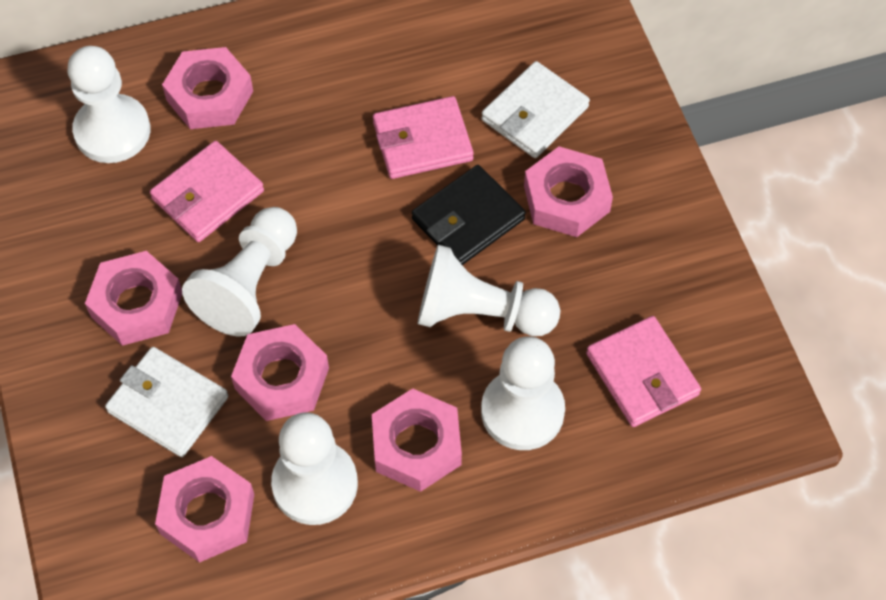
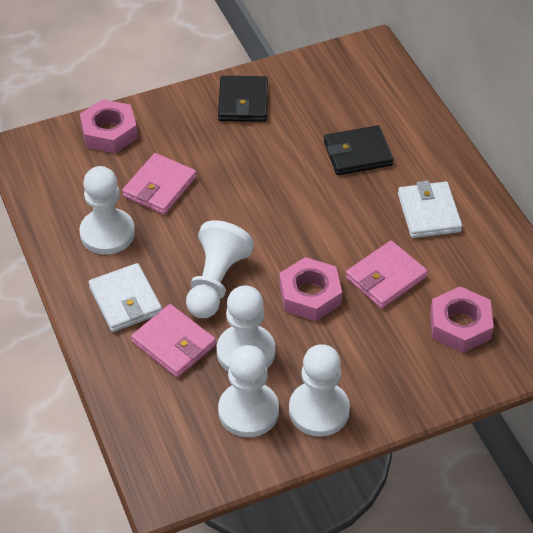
black wallet: [412,165,526,265] = 1 -> [218,76,268,122] [324,125,394,175] = 2
pink nut: [85,251,182,346] [155,456,254,563] [162,47,253,129] [231,324,329,421] [372,388,462,492] [524,146,613,237] = 6 -> [80,99,138,153] [279,257,342,321] [430,286,494,353] = 3

